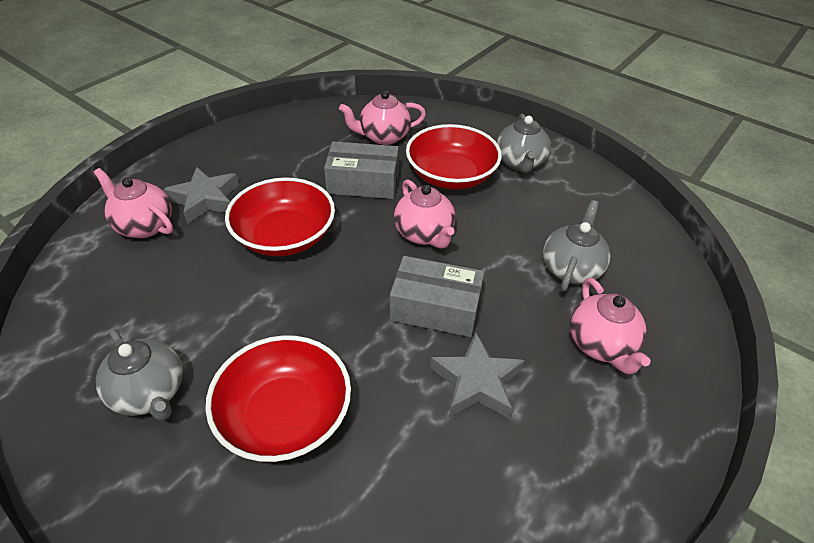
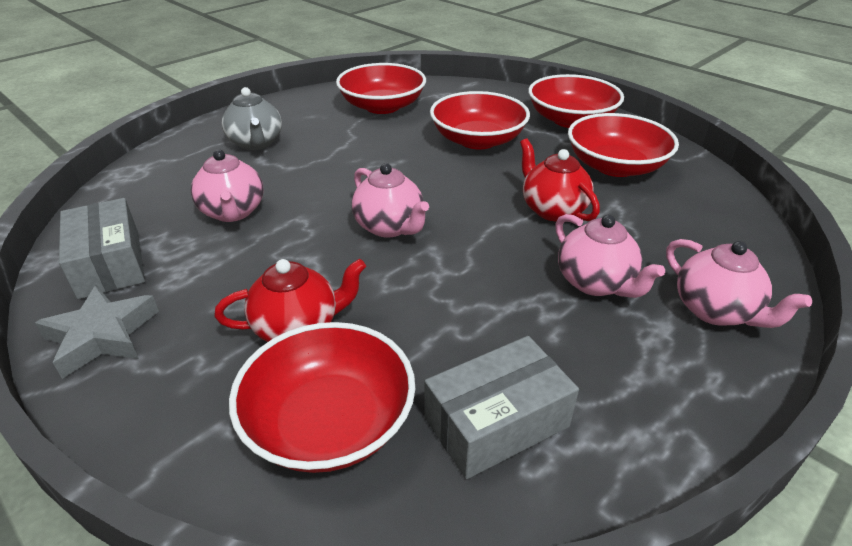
grey star: [164,167,239,224] [430,333,525,419] = 2 -> [35,285,159,379] = 1
grey teapot: [96,329,183,420] [497,114,551,173] [543,200,610,291] = 3 -> [222,87,282,150] = 1
red bowl: [205,335,351,462] [225,177,335,256] [406,124,502,190] = 3 -> [229,322,415,473] [336,63,426,114] [430,91,530,150] [528,74,624,128] [568,113,679,177] = 5
red teapot: none = 0 -> [214,259,366,342] [520,138,600,221] = 2

